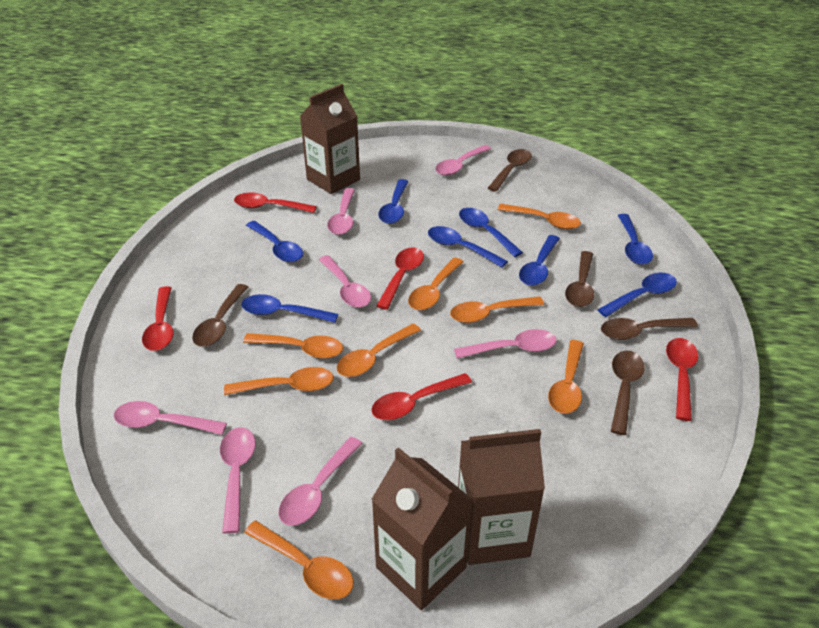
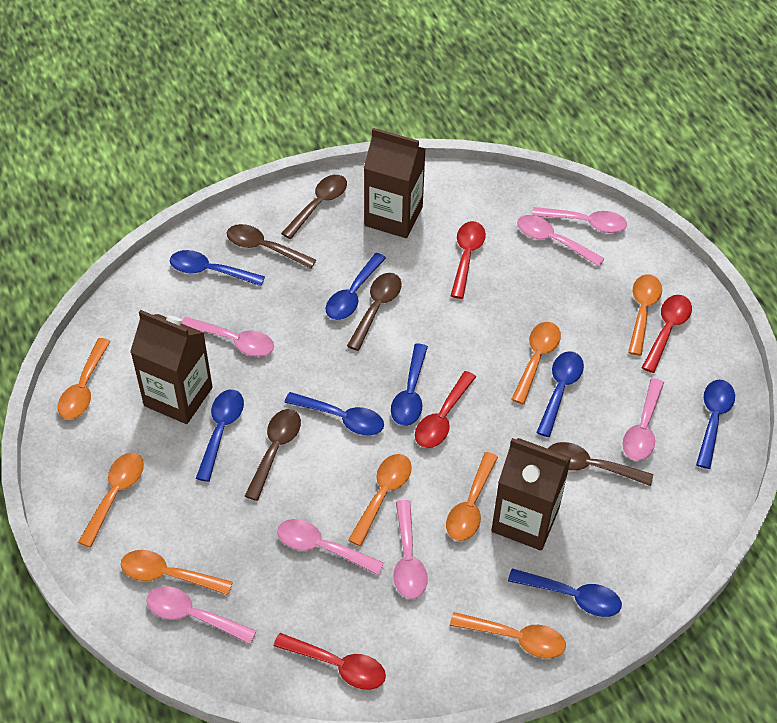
red spoon: [142,286,173,351] [234,192,317,213] [371,373,472,420] [376,247,424,310] [666,338,699,421] = 5 -> [273,633,386,690] [415,371,476,448] [451,221,486,299] [642,295,692,373] = 4

